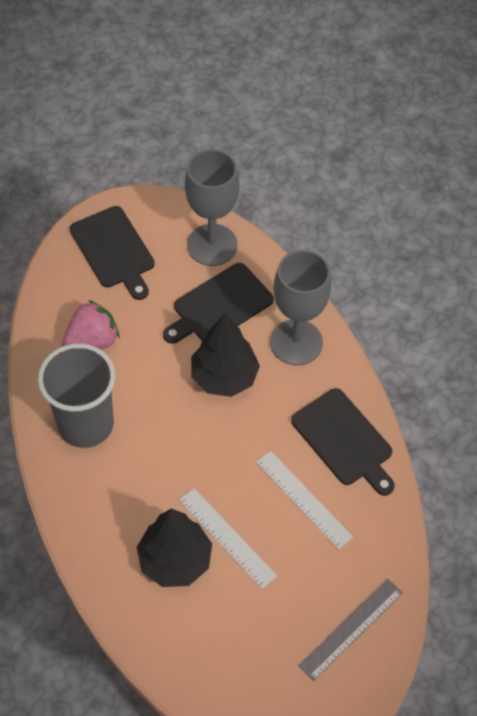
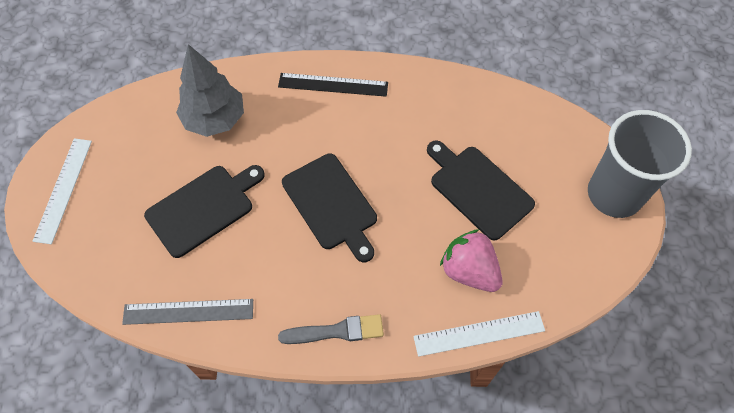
black ruler: none = 0 -> [278,73,388,97] = 1
black tree: [137,509,212,587] [191,313,260,397] = 2 -> none = 0
grey brush: none = 0 -> [278,314,384,344] = 1
grey goblet: [185,149,239,266] [270,250,331,366] = 2 -> none = 0
grey tree: none = 0 -> [176,44,244,137] = 1

